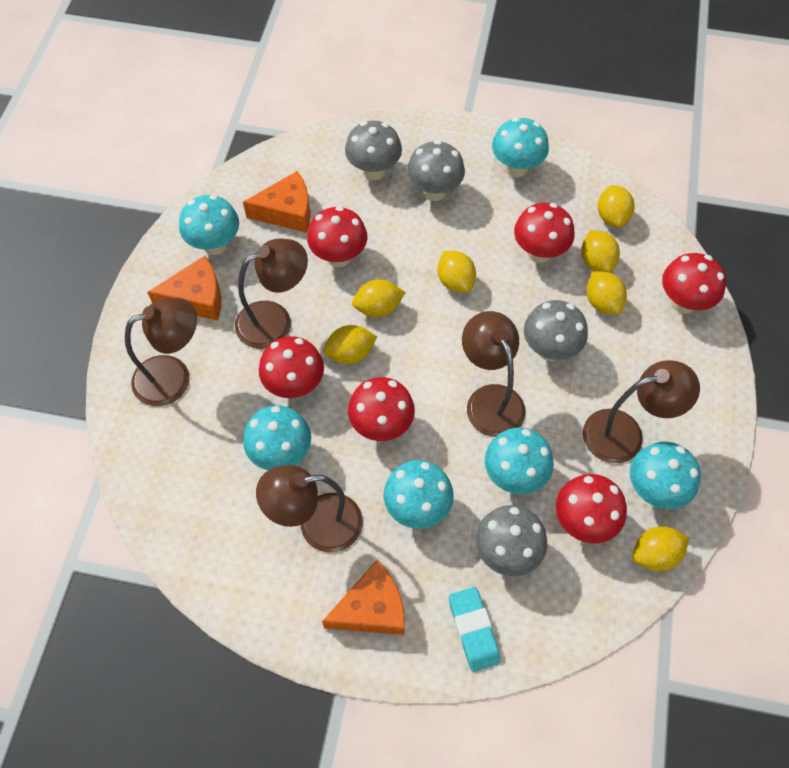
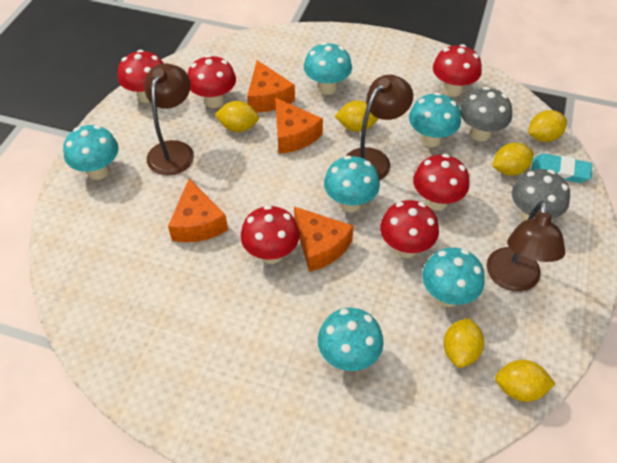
brown lamp: [125,298,197,406] [235,239,308,349] [256,465,363,553] [462,311,526,437] [583,360,700,463] = 5 -> [145,63,194,176] [346,75,413,180] [487,201,566,292] = 3
grey mushroom: [345,121,402,180] [407,140,465,201] [475,505,547,576] [524,300,588,361] = 4 -> [460,87,512,141] [512,169,570,221] = 2
orange cheese: [147,256,222,321] [243,171,311,233] [322,560,405,635] = 3 -> [168,179,228,242] [247,60,295,112] [275,98,323,154] [294,207,354,272] = 4
yellow lemon: [323,325,377,364] [352,279,405,317] [437,251,476,293] [581,230,620,273] [587,271,627,315] [598,185,635,227] [632,526,689,571] = 7 -> [215,101,259,132] [335,100,379,132] [443,318,484,368] [492,143,534,176] [495,360,555,402] [528,110,567,142] = 6

